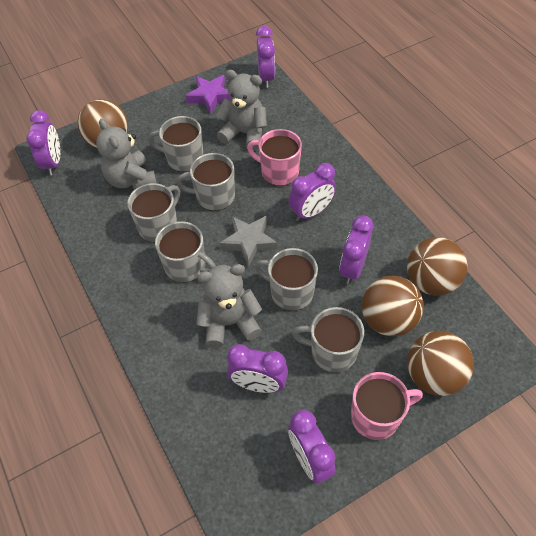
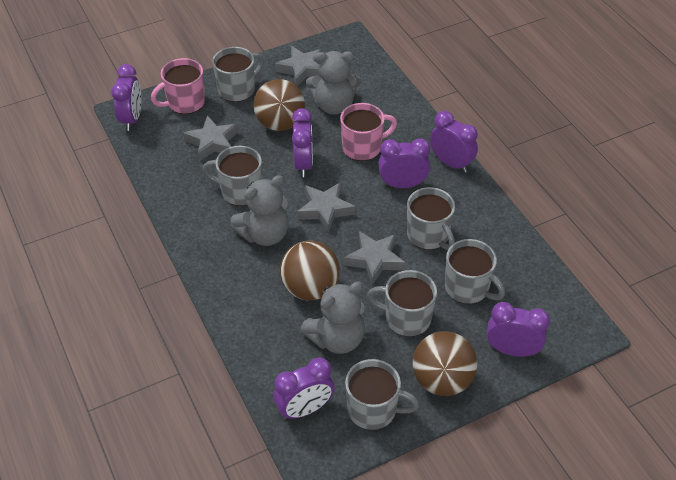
brown ball: [77,99,128,148] [362,276,424,337] [407,237,468,296] [407,331,474,396] = 4 -> [254,79,305,131] [280,241,340,301] [413,331,477,396] = 3
grey star: [220,216,277,267] = 1 -> [183,115,238,161] [275,46,322,86] [297,183,355,233] [344,231,405,285] = 4
purple star: [186,75,231,114] = 1 -> none = 0

